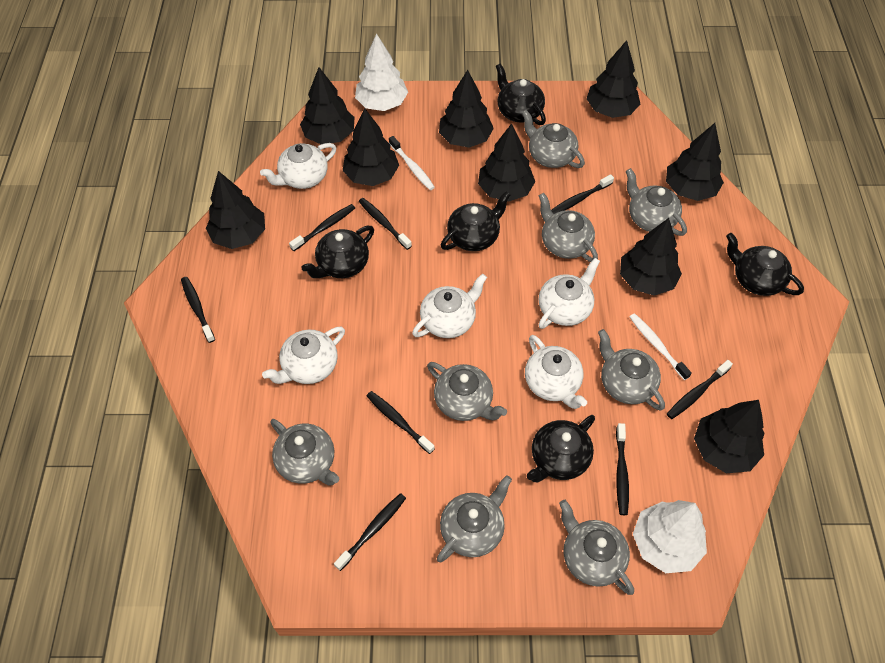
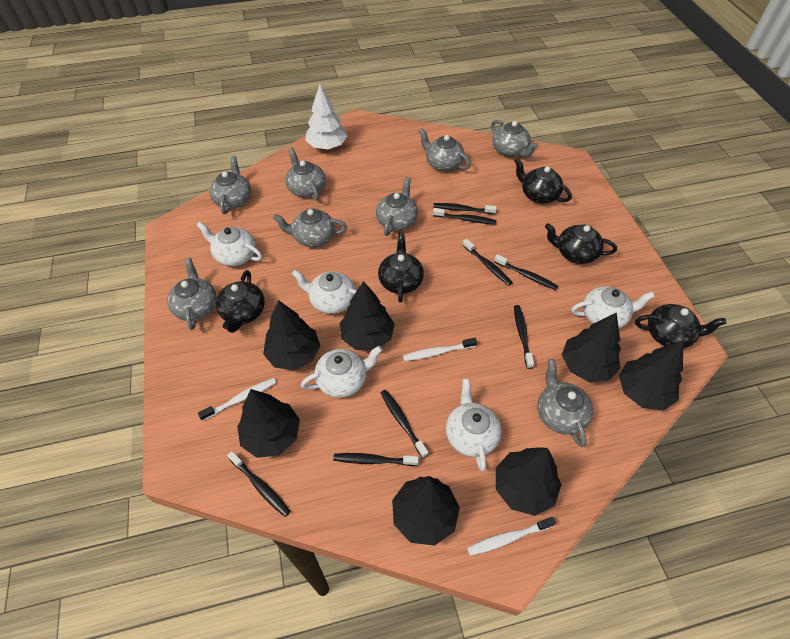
black tree: [206,171,265,249] [300,67,355,144] [343,108,399,186] [439,70,494,148] [478,123,535,202] [586,40,640,118] [620,218,682,296] [666,123,724,201] [694,400,764,473] = 9 -> [237,389,300,458] [263,300,320,370] [340,281,395,350] [392,476,460,546] [496,447,561,516] [562,313,621,382] [618,341,683,410] = 7
white toothbrush: [389,136,435,190] [630,313,692,380] = 2 -> [198,378,276,421] [403,338,477,361] [467,517,556,556] = 3
white tree: [355,33,408,111] [633,500,707,573] = 2 -> [305,84,347,149] = 1

